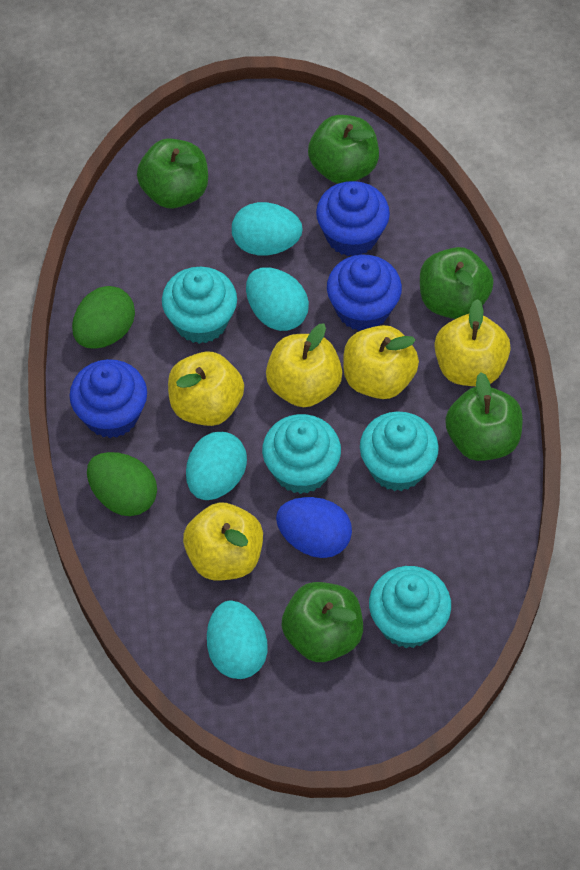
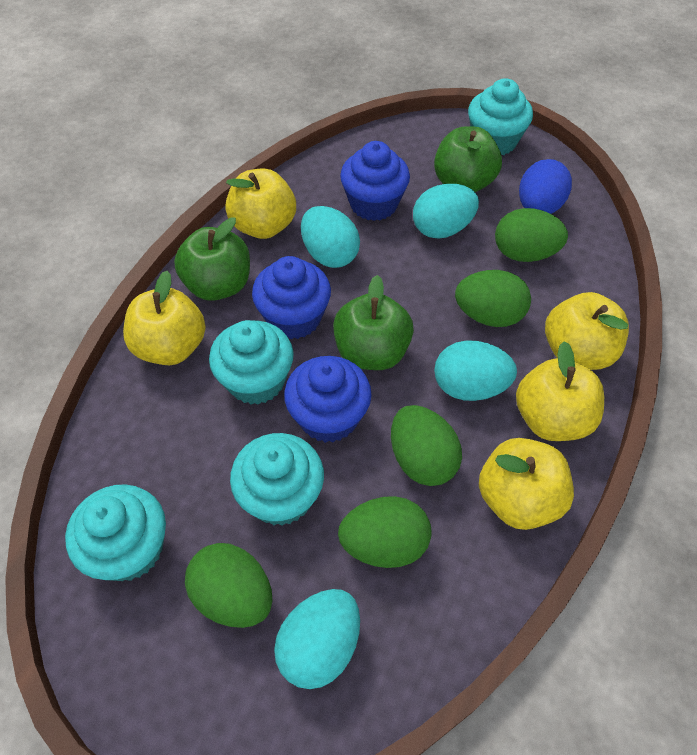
green apple: [137,138,208,208] [281,582,363,662] [308,115,379,184] [420,247,494,319] [445,373,523,461] = 5 -> [174,217,250,301] [333,275,414,370] [434,126,502,192] = 3
green egg: [72,286,135,349] [87,452,157,516] = 2 -> [185,543,272,628] [338,496,431,568] [391,405,462,486] [455,270,531,327] [495,208,568,262] = 5

